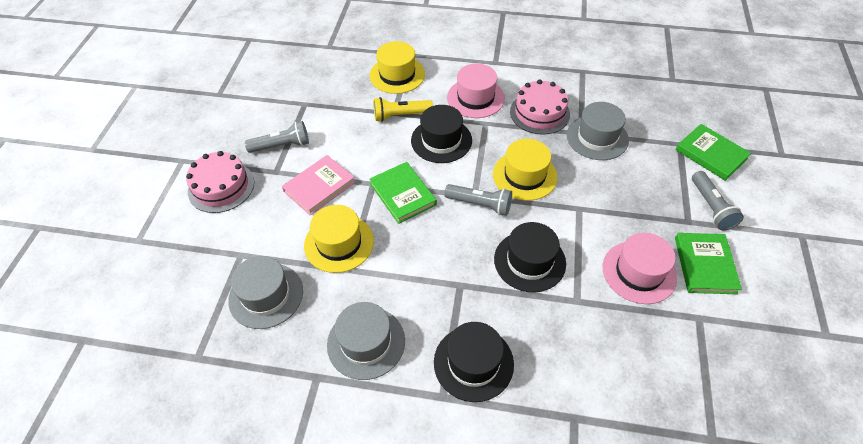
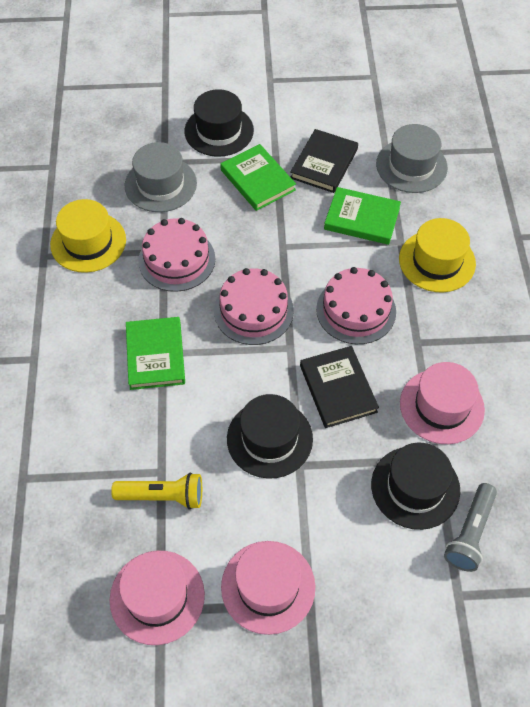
black book: none = 0 -> [290,129,358,193] [300,346,379,428] = 2
grey flashlight: [245,121,309,153] [444,184,512,216] [692,171,744,231] = 3 -> [444,483,497,572] = 1
grey hat: [228,256,303,329] [327,302,405,380] [566,102,629,160] = 3 -> [125,142,197,212] [376,124,448,193] = 2
pink book: [282,155,355,216] = 1 -> none = 0
pink cake: [186,151,254,213] [510,80,570,135] = 2 -> [138,218,215,292] [214,268,294,345] [316,267,396,344] = 3
pink hat: [447,63,505,118] [602,233,677,304] = 2 -> [110,551,205,645] [221,541,315,635] [400,362,485,444] = 3
yellow hat: [304,205,374,273] [370,41,425,94] [493,139,558,201] = 3 -> [50,199,126,273] [399,218,476,292] = 2

